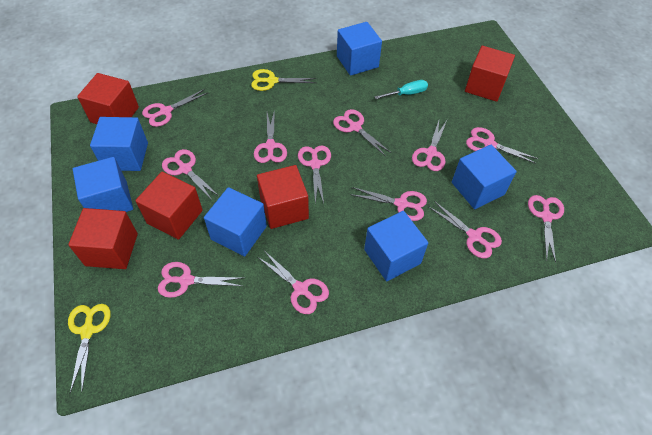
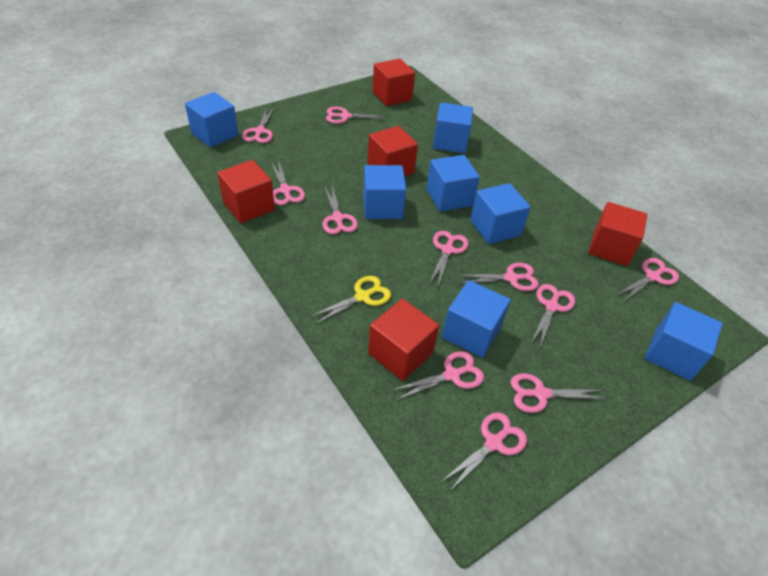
blue cube: [73,157,133,212] [90,117,148,171] [204,187,267,257] [337,22,382,76] [364,211,428,281] [452,145,517,209] = 6 -> [185,92,239,147] [363,165,406,219] [426,155,480,212] [433,102,473,153] [442,280,511,358] [470,183,531,244] [645,302,723,381] = 7
pink scissors: [142,89,208,127] [158,262,242,298] [162,149,219,200] [254,109,287,163] [258,252,329,314] [298,145,331,203] [333,109,391,156] [350,187,427,221] [412,121,447,171] [429,201,502,258] [466,127,538,164] [528,195,564,263] = 12 -> [242,107,274,143] [271,160,305,205] [322,185,358,234] [326,107,388,124] [391,351,484,400] [429,231,469,286] [441,412,527,491] [456,263,539,291] [510,373,607,413] [531,284,575,347] [616,258,679,302] = 11
turquoise screwdriver: [374,80,428,99] = 1 -> none = 0
yellow scissors: [68,304,111,393] [251,69,317,91] = 2 -> [309,276,391,324] = 1

